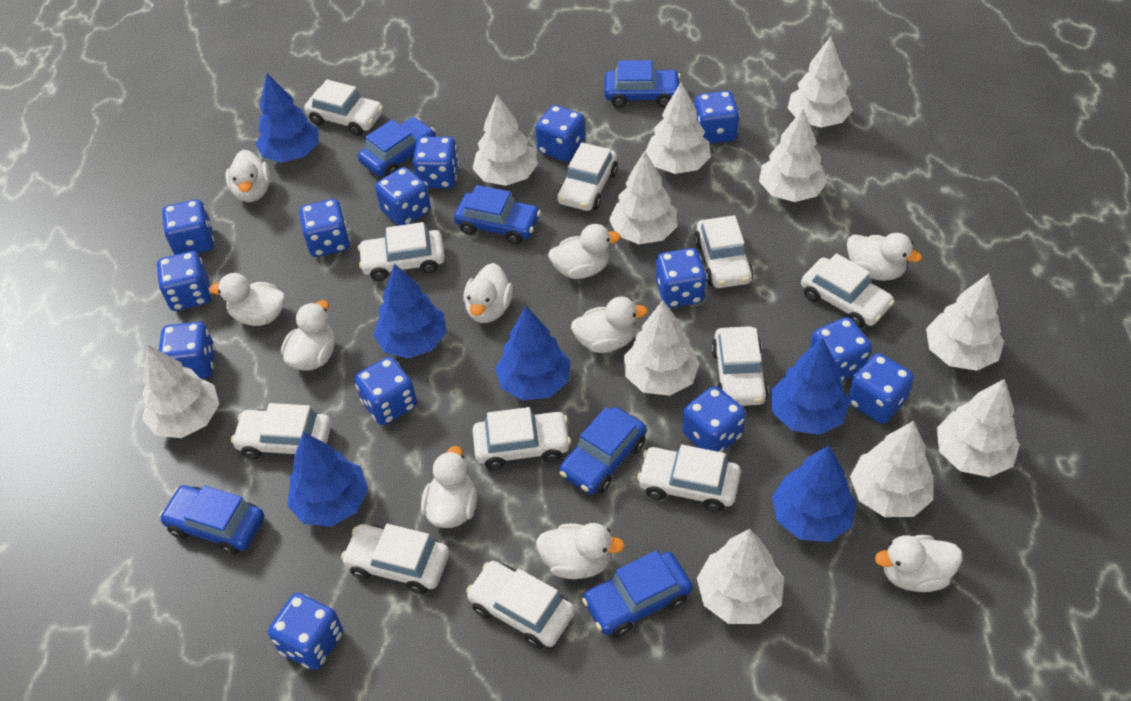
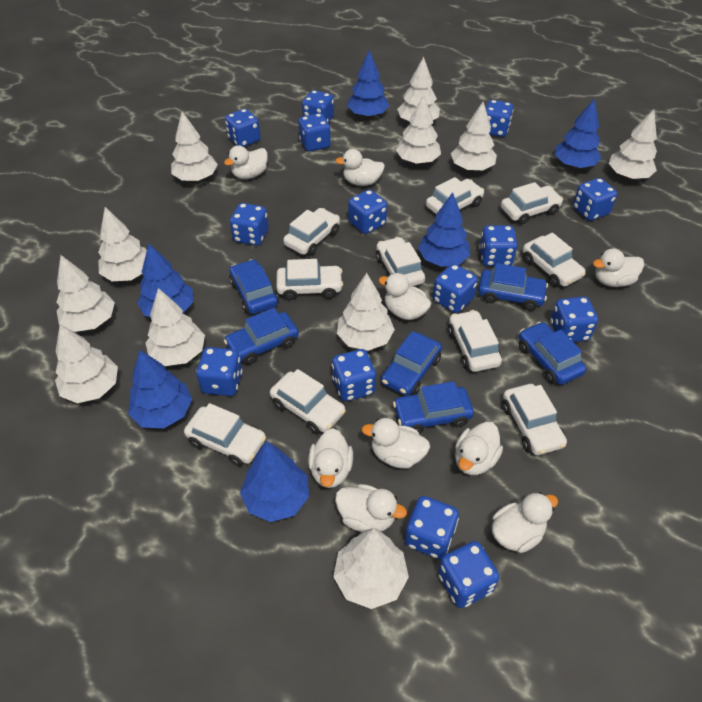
white car: [231,403,332,459] [304,80,383,136] [341,524,449,594] [358,222,445,281] [466,561,575,649] [472,407,571,470] [557,142,618,211] [637,445,741,512] [694,215,753,288] [711,326,769,406] [801,253,894,328] = 11 -> [184,403,266,467] [270,369,346,434] [276,259,343,300] [283,208,340,256] [376,237,425,286] [426,177,484,214] [448,310,502,372] [501,182,563,225] [502,384,567,455] [523,233,586,287] = 10
white duck: [210,273,285,326] [225,150,271,202] [281,300,335,371] [421,446,477,528] [464,263,513,323] [536,523,625,579] [548,224,621,279] [571,297,648,353] [847,233,922,281] [875,535,962,592] = 10 -> [224,145,268,179] [308,428,353,488] [335,149,385,186] [335,484,407,532] [362,418,430,468] [378,273,432,320] [455,422,503,475] [492,492,558,553] [593,249,644,287] = 9

